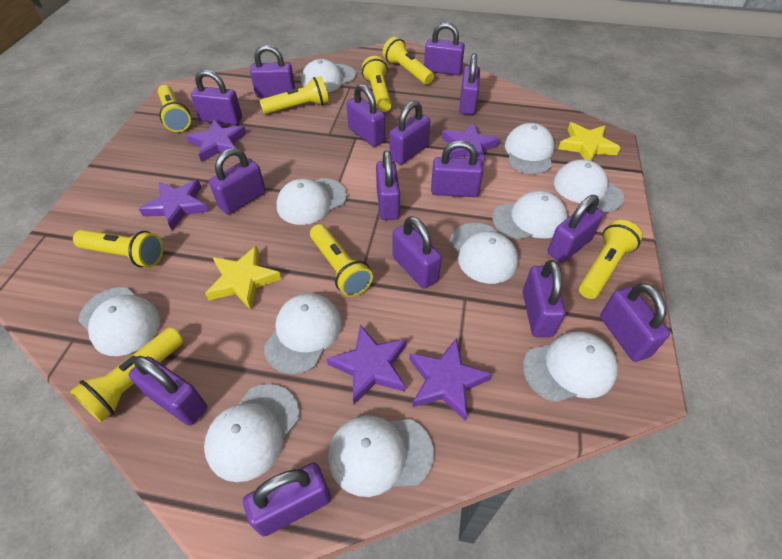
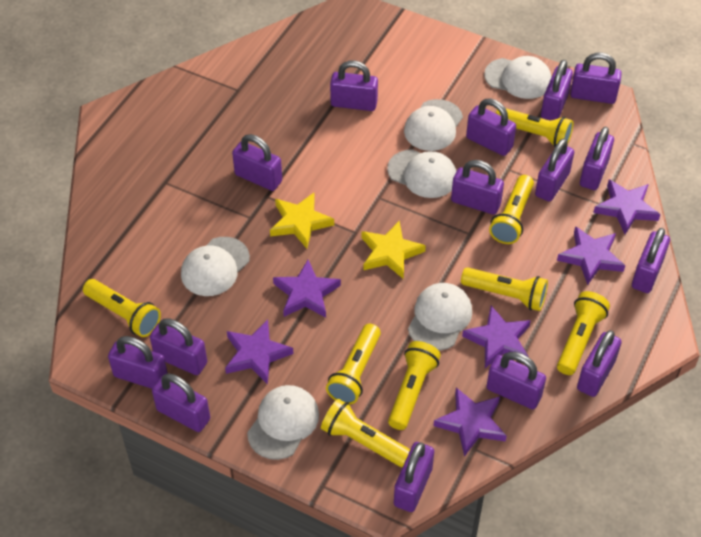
purple star: [139,179,209,231] [186,119,246,162] [327,325,407,404] [409,338,492,421] [442,122,500,165] = 5 -> [225,320,294,384] [273,260,341,318] [433,387,507,457] [462,306,531,368] [557,226,625,285] [593,179,661,235] = 6
white cap: [78,287,160,356] [204,384,299,482] [264,293,342,374] [276,178,347,225] [301,59,356,93] [328,415,434,497] [450,223,518,284] [492,191,568,240] [505,123,555,174] [523,331,618,402] [554,159,624,213] = 11 -> [181,237,250,296] [247,385,319,460] [387,149,456,198] [404,99,463,151] [408,283,472,351] [484,56,552,99] = 6

